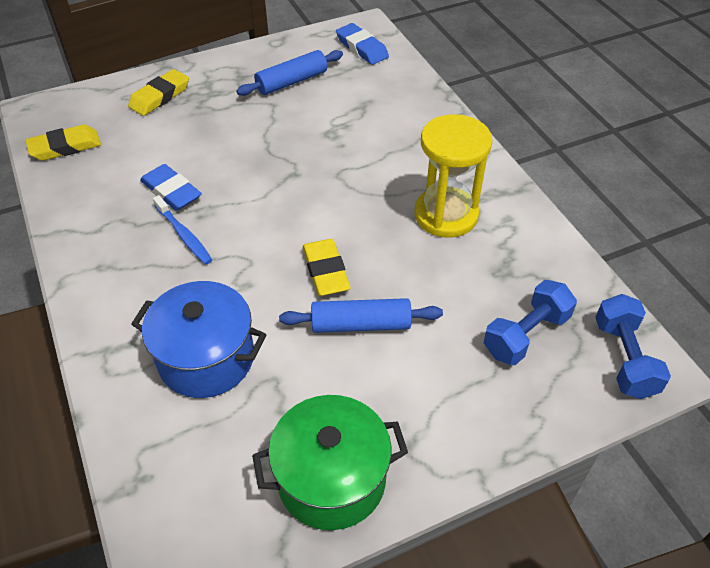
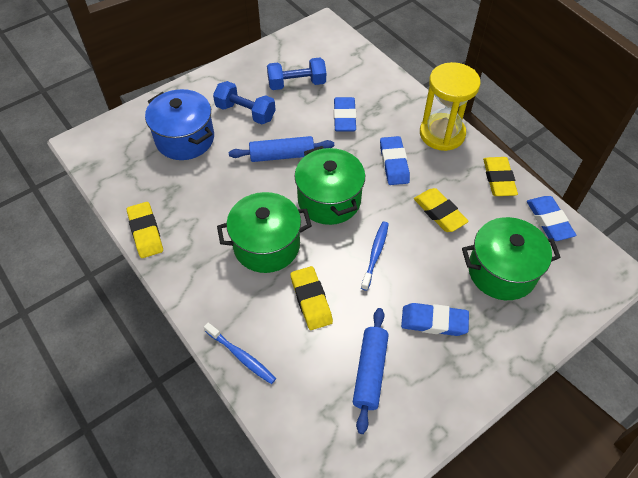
blue eraser: [140,164,202,211] [336,23,389,65] = 2 -> [334,97,356,131] [380,136,410,185] [401,303,469,336] [527,196,576,241] = 4
blue toothbrush: [153,195,212,264] = 1 -> [204,323,276,384] [361,222,389,291] = 2
green pot: [252,395,408,530] = 1 -> [217,192,312,273] [295,146,365,225] [462,217,561,300] = 3
yellow eraser: [25,124,101,161] [128,69,189,116] [303,239,351,296] = 3 -> [127,202,163,258] [290,266,333,330] [414,188,469,232] [483,157,518,196] = 4

